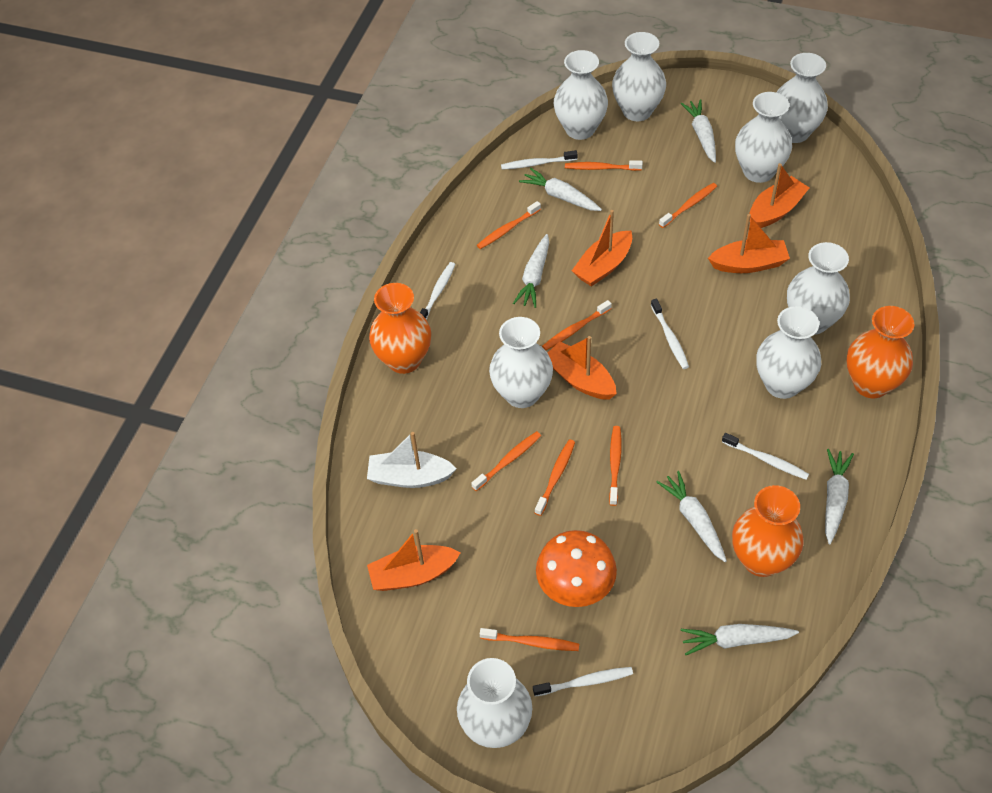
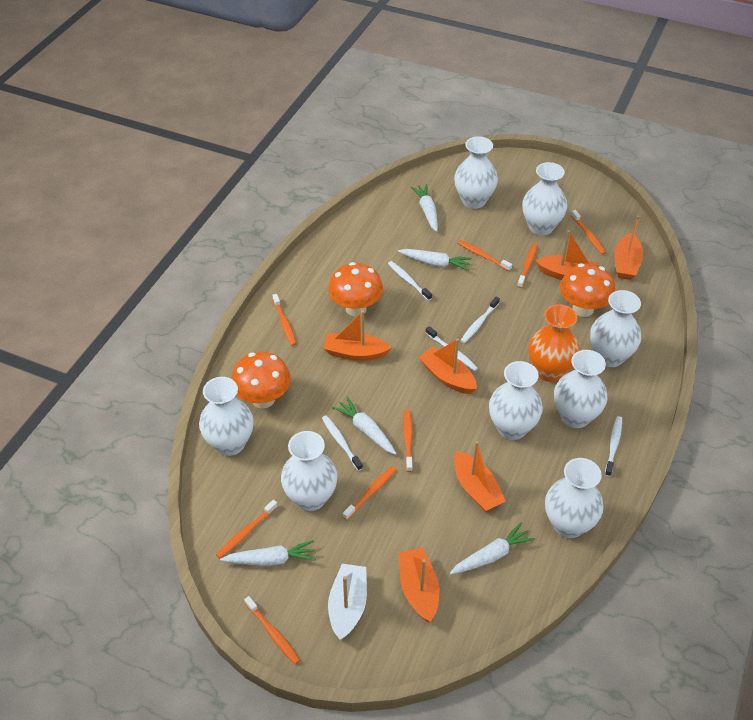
orange boat: [367,529,461,591] [548,336,617,400] [572,210,632,287] [708,214,790,273] [749,163,810,228] = 5 -> [323,311,392,361] [399,548,440,622] [419,338,477,394] [454,441,506,511] [535,230,599,280] [614,215,644,280] = 6
orange mushroom: [536,530,617,607] = 1 -> [231,352,291,409] [328,262,383,316] [560,263,615,317] = 3
orange vase: [369,283,431,374] [732,485,804,577] [847,306,914,398] = 3 -> [528,304,580,382] = 1
white carrot: [513,234,549,308] [519,168,602,211] [657,471,727,562] [680,624,799,655] [681,99,716,163] [825,449,854,544] = 6 -> [220,540,316,566] [332,397,397,455] [398,249,472,271] [411,184,438,232] [450,523,535,574] = 5

